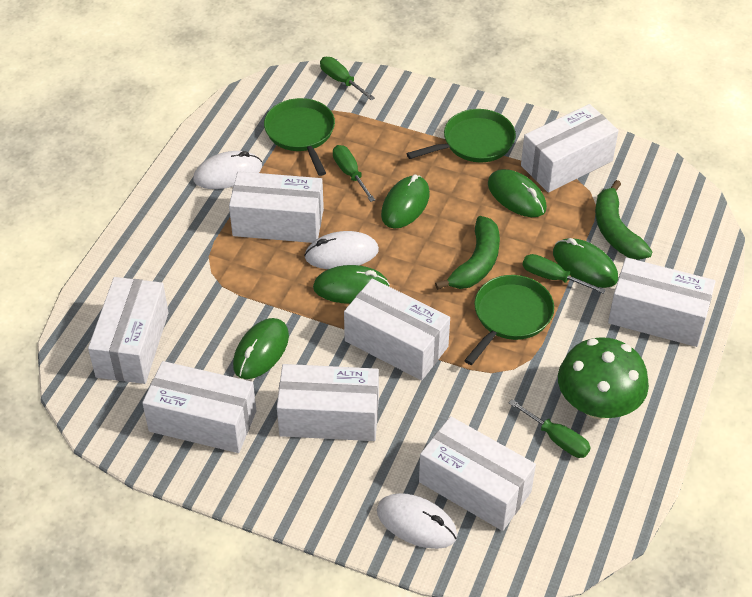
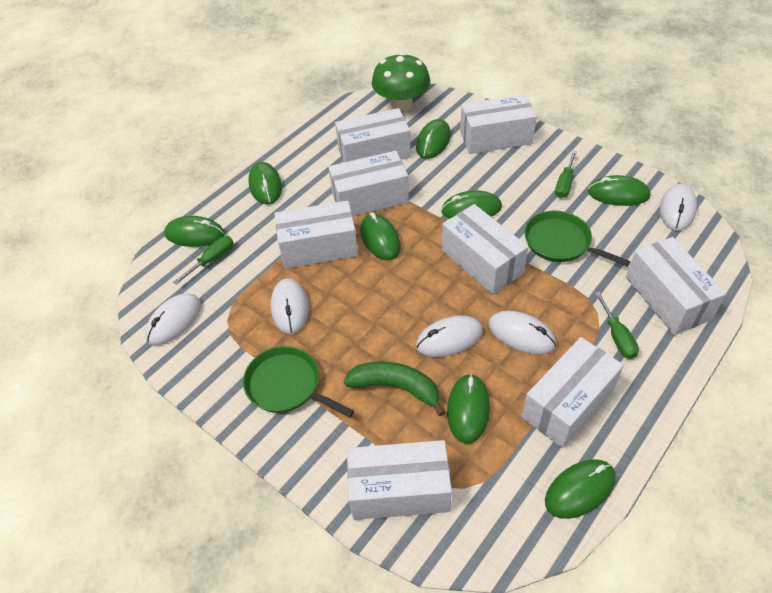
green banana: [435,216,500,290] [595,180,653,260] = 2 -> [344,362,445,416] = 1
green mouse: [233,318,289,379] [313,265,390,304] [381,174,430,229] [488,169,547,217] [553,238,618,288] = 5 -> [164,216,224,247] [248,162,282,205] [360,213,401,261] [416,119,451,159] [441,190,502,219] [447,373,490,444] [545,459,616,519] [588,175,651,206] = 8
green pan: [264,98,335,176] [406,109,516,162] [464,275,554,365] = 3 -> [243,346,354,418] [525,211,631,267] = 2
green screwdriver: [320,57,375,101] [333,145,375,202] [509,399,591,458] [523,254,606,294] = 4 -> [173,236,233,285] [555,151,577,198] [595,292,639,359] = 3
white mouse: [193,151,262,189] [304,231,379,269] [377,493,457,549] = 3 -> [145,293,201,345] [271,278,309,334] [416,316,483,357] [488,311,556,354] [660,184,697,231] = 5

